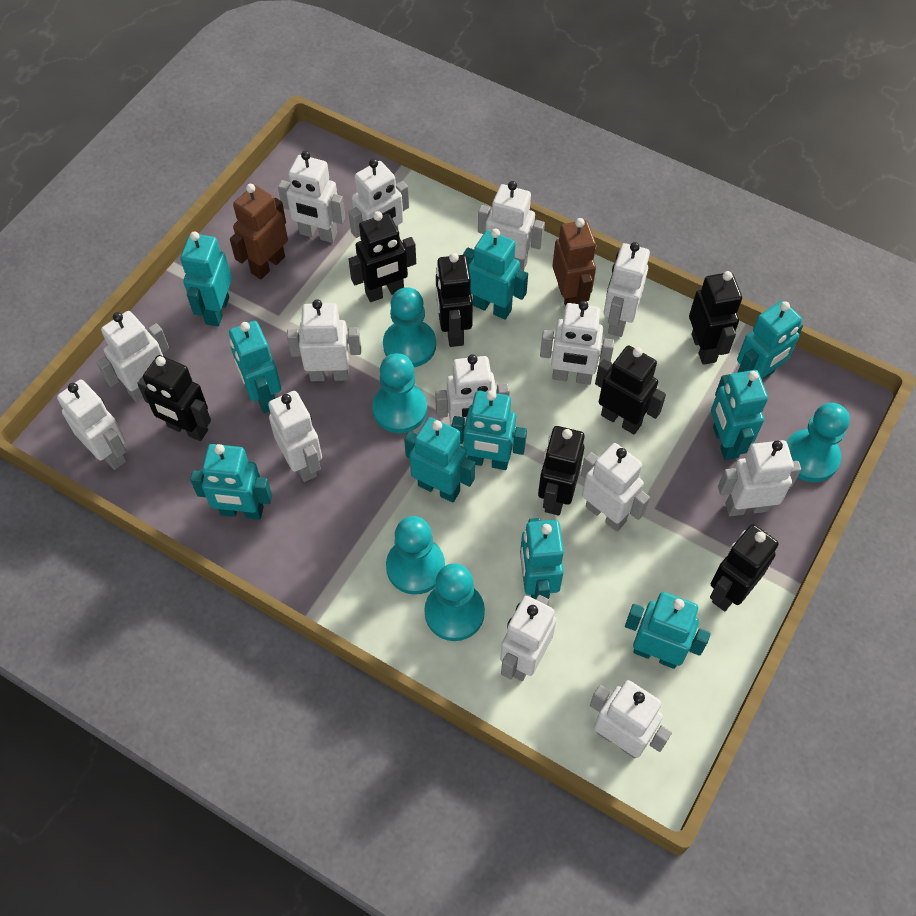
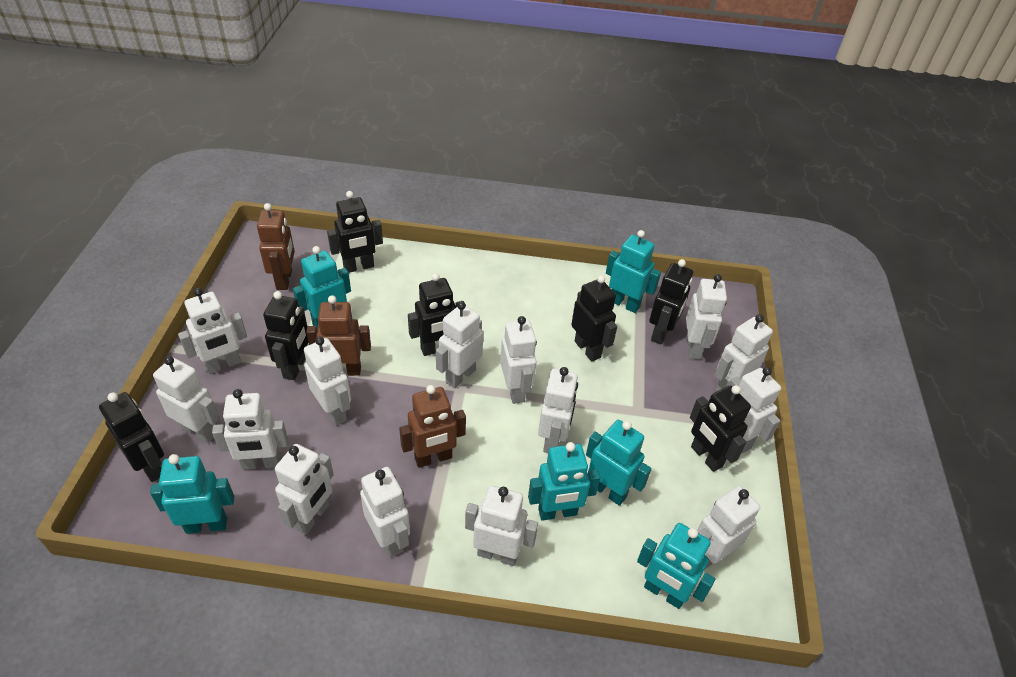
brown robot: [230,184,288,279] [552,218,596,306] = 2 -> [257,203,295,290] [306,295,371,376] [399,385,466,468] = 3
turquoise pawn: [372,353,427,433] [383,287,436,367] [386,516,445,595] [424,563,485,641] [786,403,850,482] = 5 -> none = 0
turquoise robot: [180,231,232,326] [190,444,272,520] [229,321,281,413] [404,417,475,503] [452,390,527,470] [463,228,528,320] [520,518,564,600] [625,592,711,669] [711,370,768,460] [737,301,803,379] = 10 -> [150,454,234,534] [293,246,351,329] [528,442,600,521] [586,420,651,506] [606,230,661,313] [637,523,715,609] = 6

